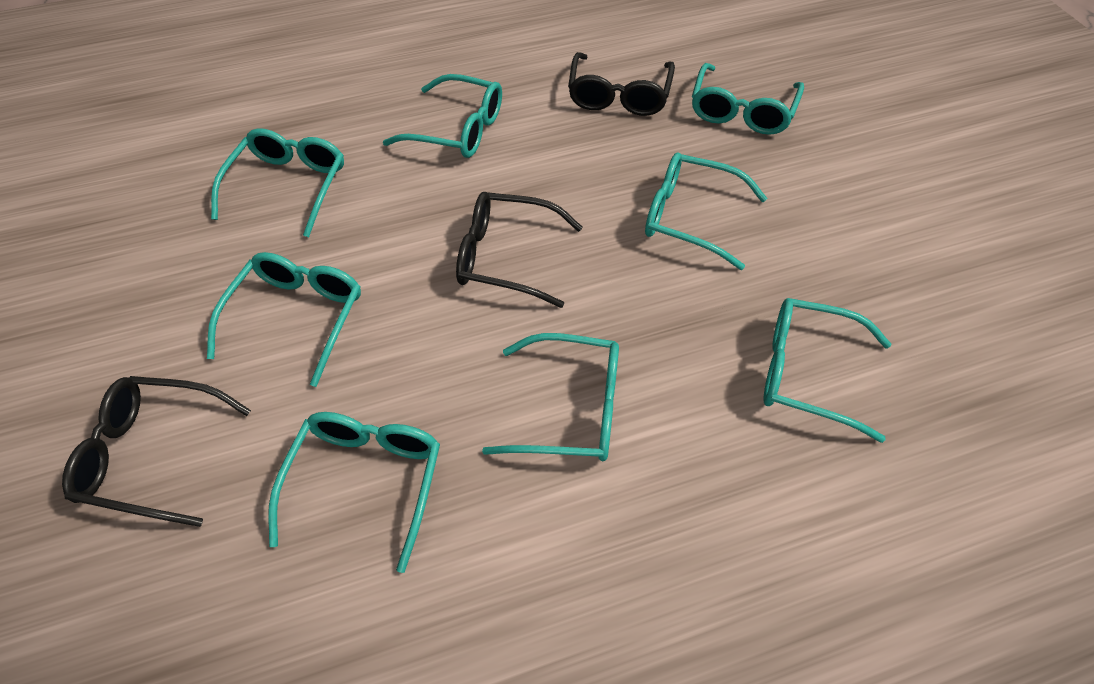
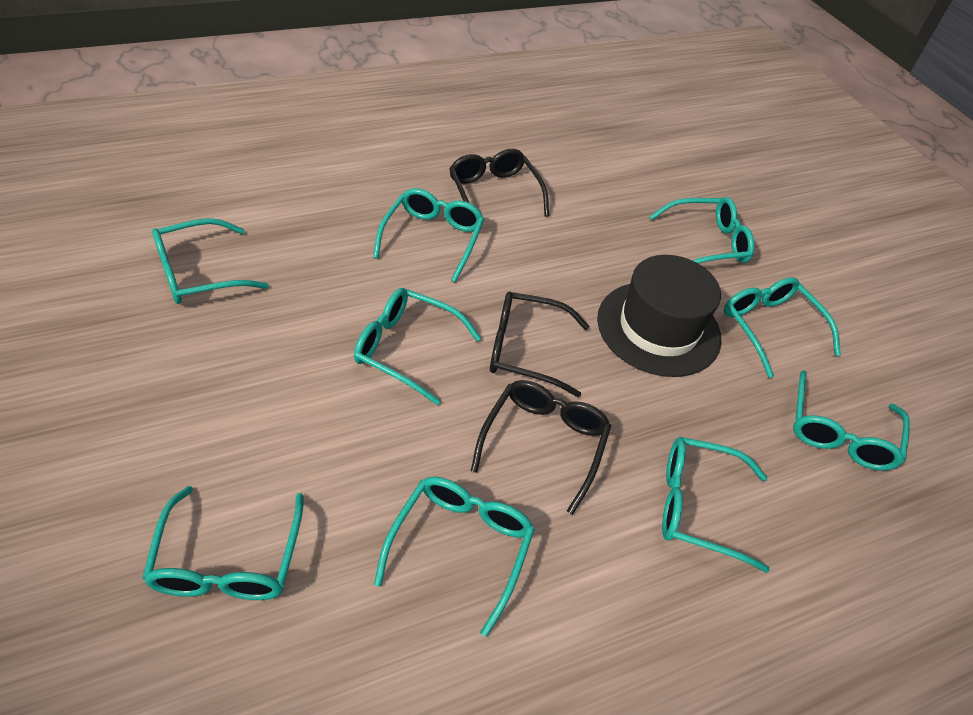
black hat: none = 0 -> [597,255,722,377] = 1
turquoise glasses: [207,252,361,387] [211,128,344,237] [268,412,440,573] [383,74,502,158] [482,333,619,461] [645,152,767,270] [692,63,804,135] [763,298,891,443] = 8 -> [142,486,304,600] [152,218,269,304] [354,288,481,405] [373,188,484,282] [374,477,535,637] [649,197,754,264] [662,437,769,573] [724,277,841,378] [793,370,910,471] = 9

